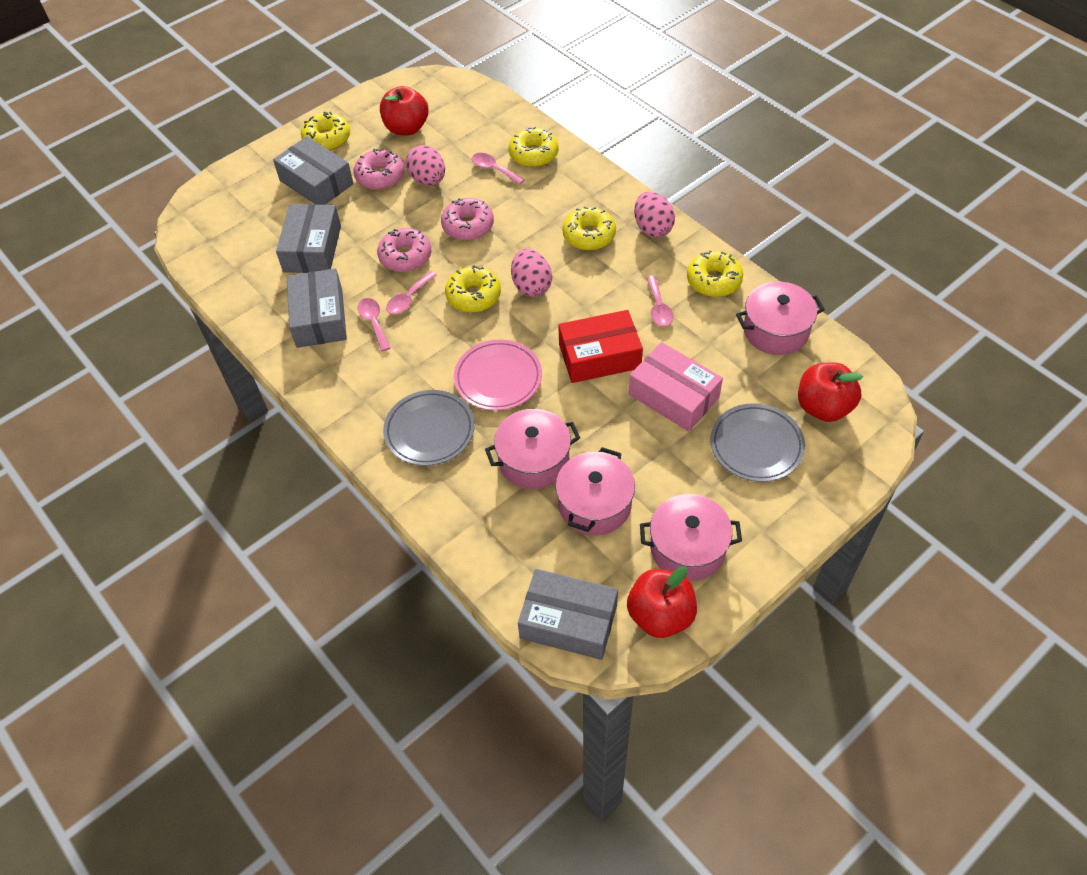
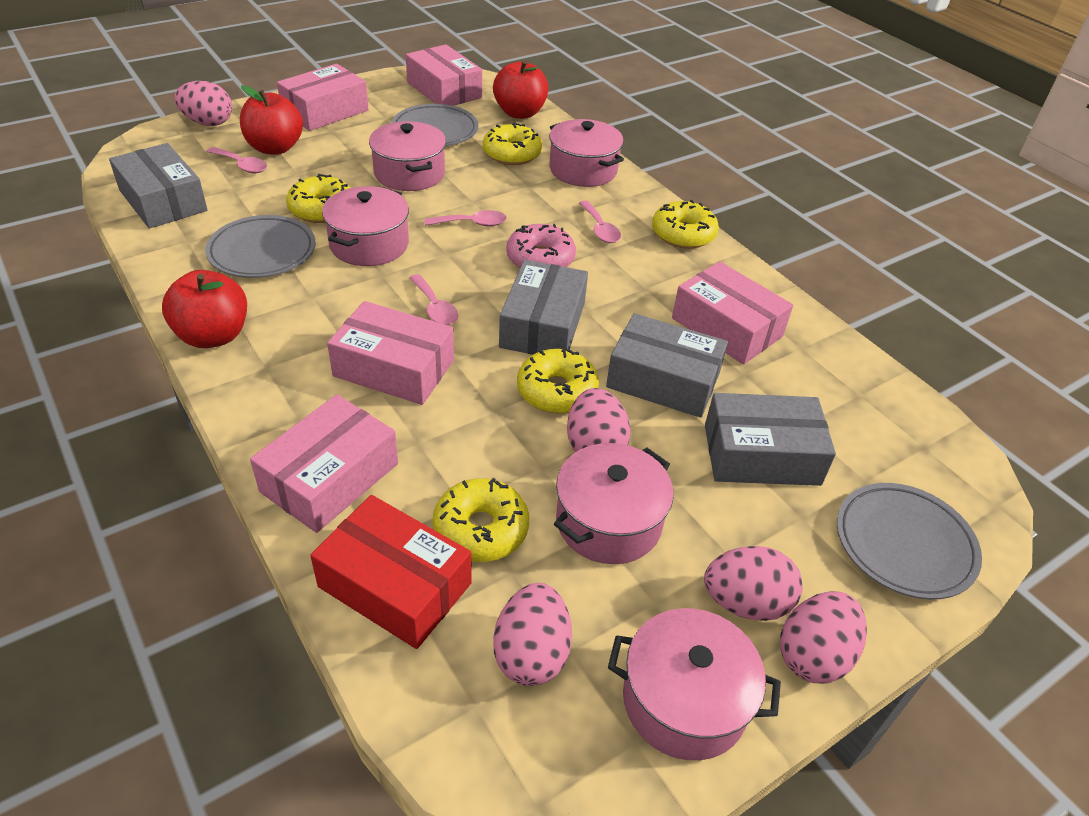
grey plate: [383,390,475,466] [710,403,805,482] = 2 -> [205,215,316,278] [391,104,478,146] [837,483,982,600] = 3
pink box: [629,342,723,431] = 1 -> [250,394,398,533] [277,64,369,131] [327,301,454,405] [406,44,482,106] [672,261,793,364] = 5
pink donut: [354,148,405,190] [377,228,431,272] [441,198,494,240] = 3 -> [506,224,576,268] = 1
pink egg: [406,145,445,185] [511,249,552,297] [634,192,675,237] = 3 -> [174,81,232,126] [493,583,572,686] [567,388,631,452] [704,546,803,621] [780,591,867,683] = 5
pink plate: [454,340,542,411] = 1 -> none = 0
pink pot: [485,409,580,489] [556,447,635,535] [640,494,742,581] [736,282,825,355] = 4 -> [322,186,409,266] [369,121,446,191] [549,119,624,187] [554,443,674,564] [608,608,781,760] = 5

